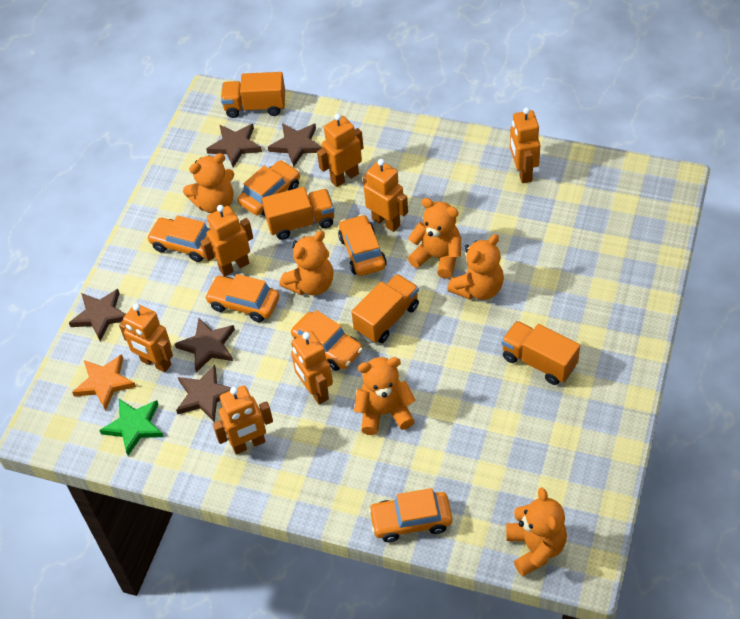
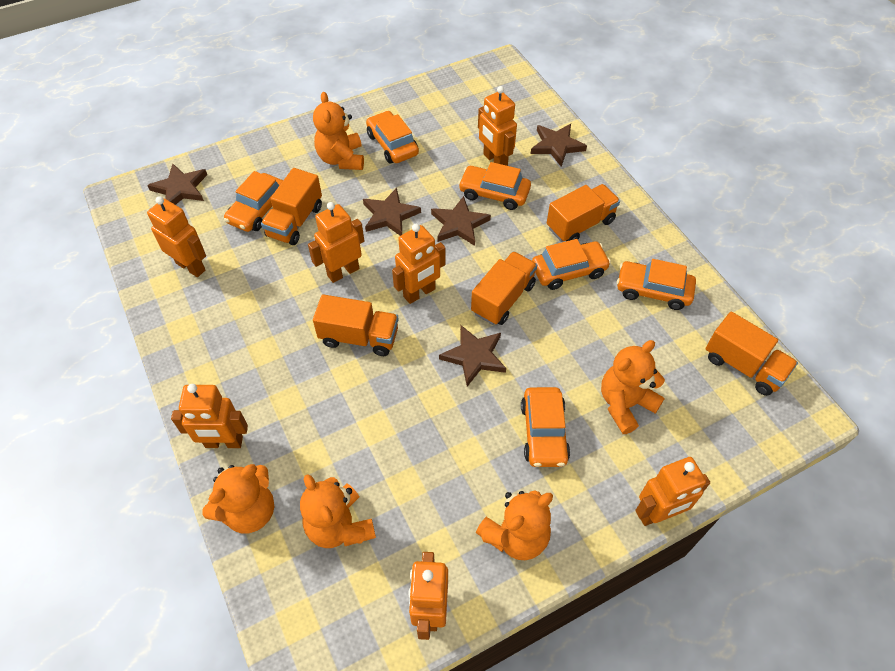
green star: [99,399,164,456] = 1 -> none = 0
orange star: [72,354,136,411] = 1 -> none = 0
orange teddy bear: [183,153,234,213] [280,231,333,295] [354,357,416,435] [408,198,461,279] [447,234,504,300] [506,487,567,576] = 6 -> [202,464,274,533] [300,474,376,548] [313,92,364,170] [476,490,553,560] [601,340,665,434] = 5
orange truck: [221,72,285,118] [262,187,334,240] [352,274,419,343] [501,321,580,385] = 4 -> [261,168,322,245] [313,294,399,356] [471,251,537,325] [547,184,620,242] [705,312,798,396] = 5

